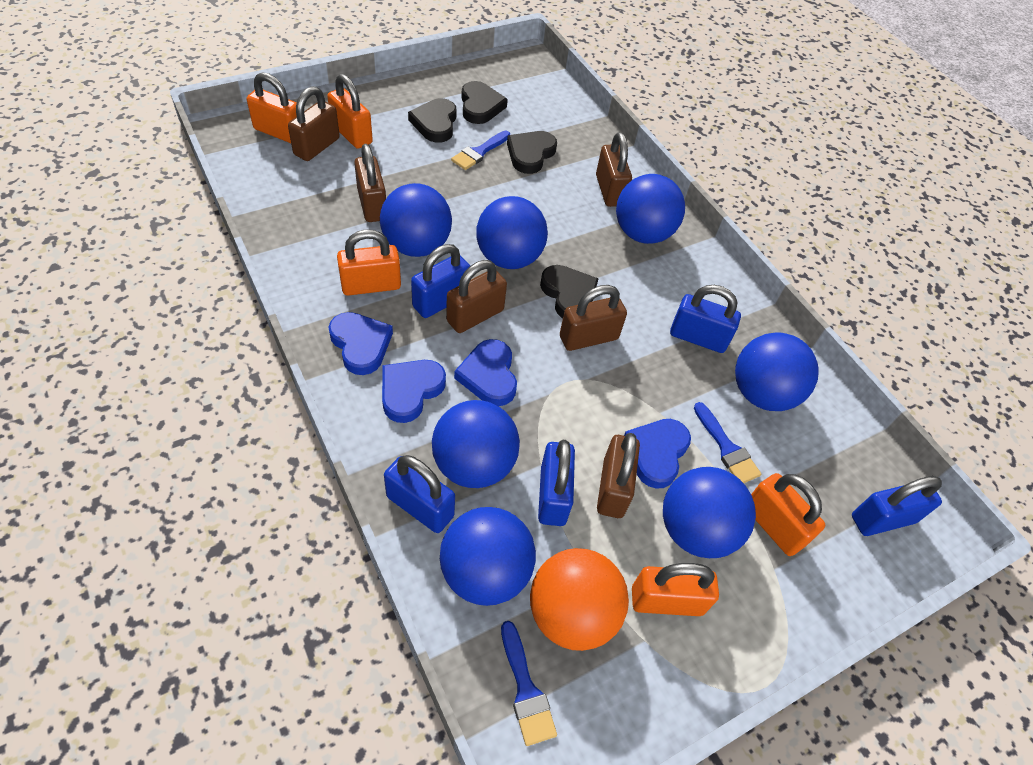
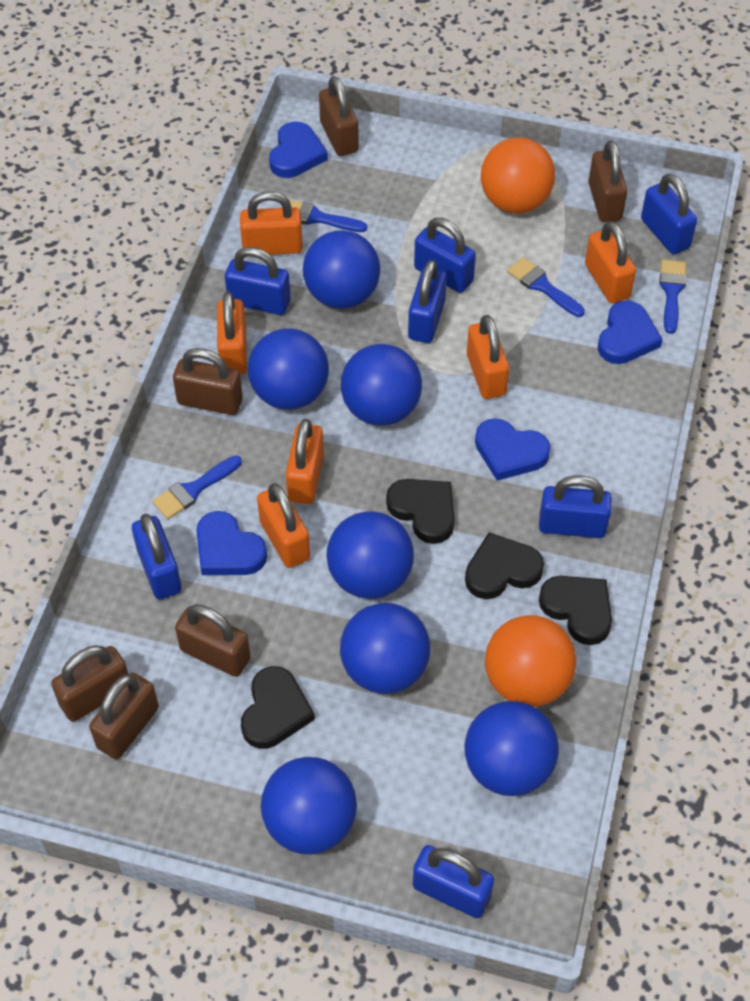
blue brush: [451,131,510,170] [501,621,557,746] [694,402,761,483] = 3 -> [152,455,242,519] [288,199,367,232] [507,257,585,317] [660,260,686,334] = 4
blue padlock: [384,455,455,533] [411,244,470,318] [538,440,575,526] [670,285,741,353] [852,476,942,536] = 5 -> [132,514,182,600] [225,247,291,315] [408,260,447,343] [413,845,494,918] [414,218,476,293] [539,475,612,538] [641,174,697,254] = 7
orange ball: [530,548,629,651] = 1 -> [481,137,555,214] [485,615,577,707] = 2
orange padlock: [247,72,297,143] [327,74,373,149] [337,229,401,296] [632,563,719,616] [751,473,825,556] = 5 -> [217,292,247,375] [240,191,303,255] [257,483,310,568] [286,419,324,504] [467,315,509,399] [585,221,636,303] = 6

